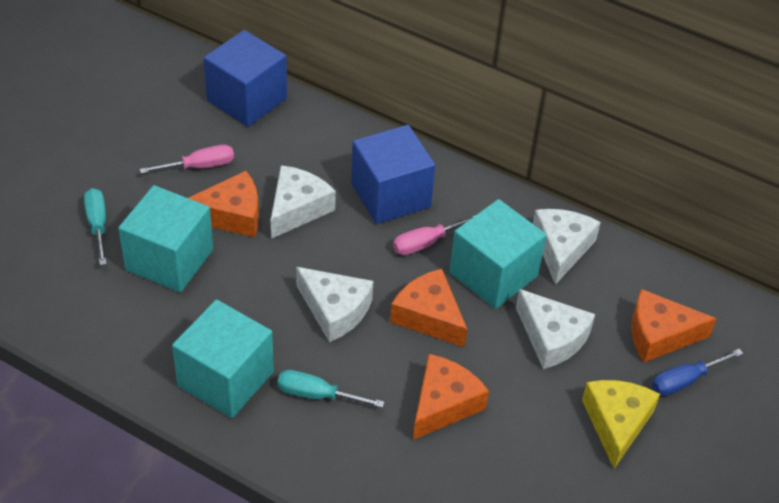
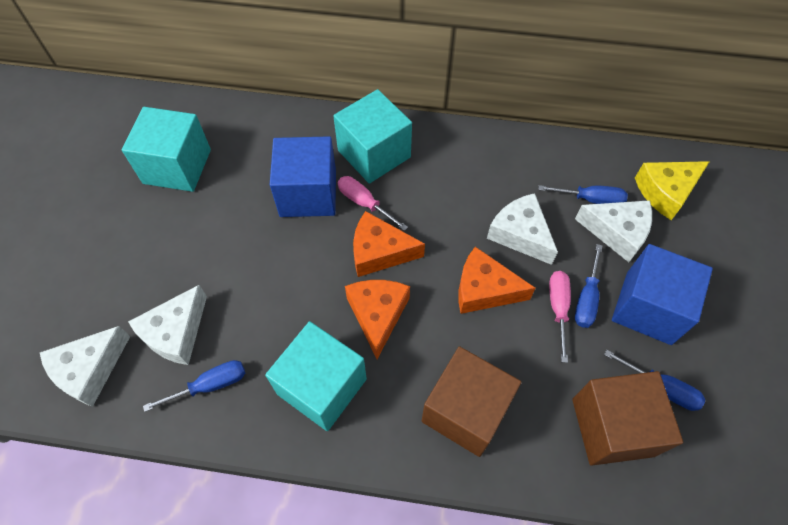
blue screwdriver: [652,349,743,396] = 1 -> [143,360,245,412] [538,185,628,204] [575,244,602,328] [604,350,705,411] = 4
brown cube: none = 0 -> [422,346,521,457] [572,371,683,466] = 2
orange cheese: [189,171,259,237] [390,269,467,348] [413,354,489,440] [631,289,717,362] = 4 -> [345,280,410,359] [353,211,425,277] [458,247,536,314] = 3
turquoise screwdriver: [84,188,106,265] [277,370,385,408] = 2 -> none = 0

